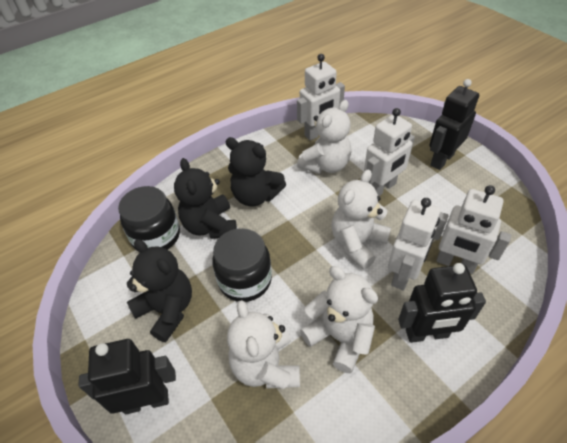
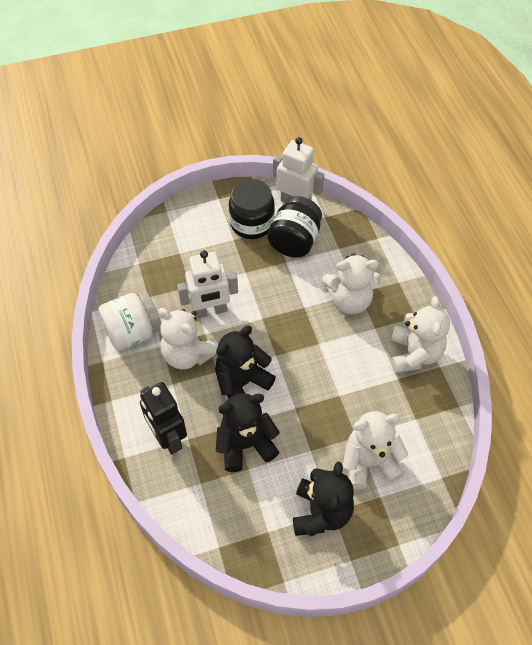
black robot: [78,339,176,414] [398,263,486,343] [429,79,479,170] = 3 -> [140,382,187,454] = 1
white jar: none = 0 -> [98,291,161,351] = 1
white robot: [297,54,345,140] [364,108,415,196] [388,198,441,291] [433,185,511,274] = 4 -> [177,250,238,318] [273,137,324,203] = 2

